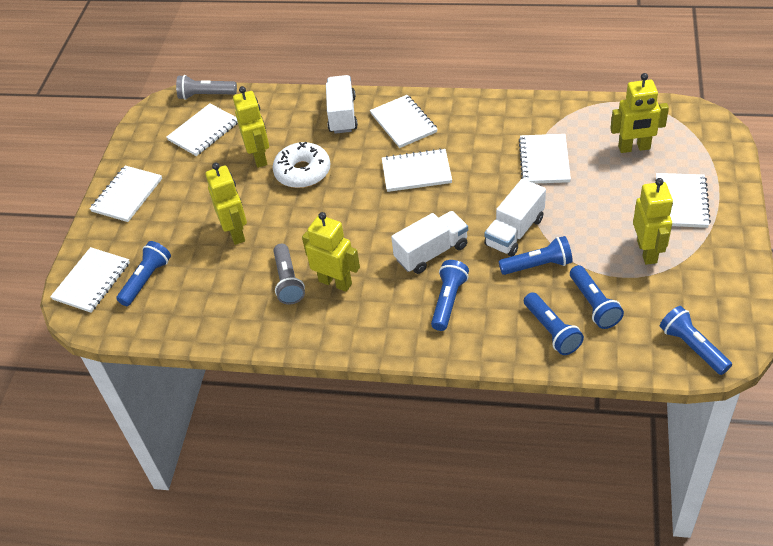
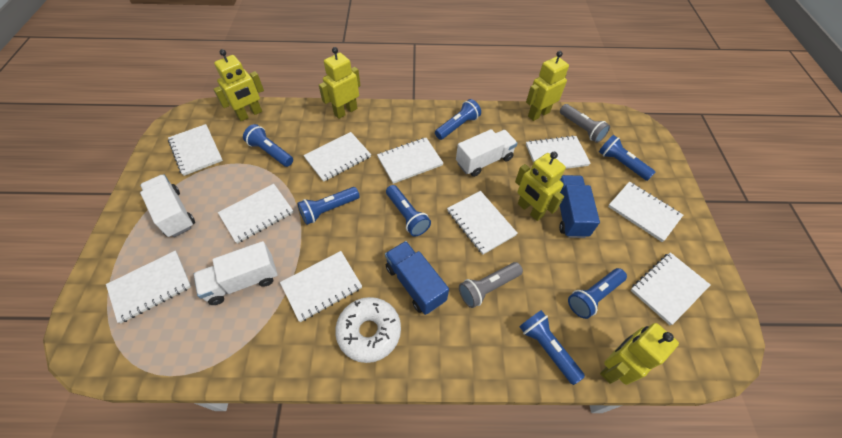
blue flashlight: [116,241,171,306] [431,260,469,331] [499,236,573,275] [524,292,584,355] [570,265,624,329] [660,306,732,375] = 6 -> [243,124,293,167] [297,187,360,225] [386,185,431,236] [435,99,481,140] [519,310,585,385] [568,268,627,319] [599,135,655,181] = 7
blue truck: none = 0 -> [385,241,449,315] [559,175,600,238] = 2
white notebook: [50,247,130,313] [89,166,162,222] [166,103,238,156] [370,95,437,148] [382,148,452,192] [518,134,571,184] [656,173,711,228] = 7 -> [106,251,191,324] [168,124,223,176] [218,184,294,244] [280,251,362,322] [303,132,371,182] [377,138,443,184] [447,191,518,255] [526,135,591,169] [608,182,683,242] [630,252,711,325] = 10

